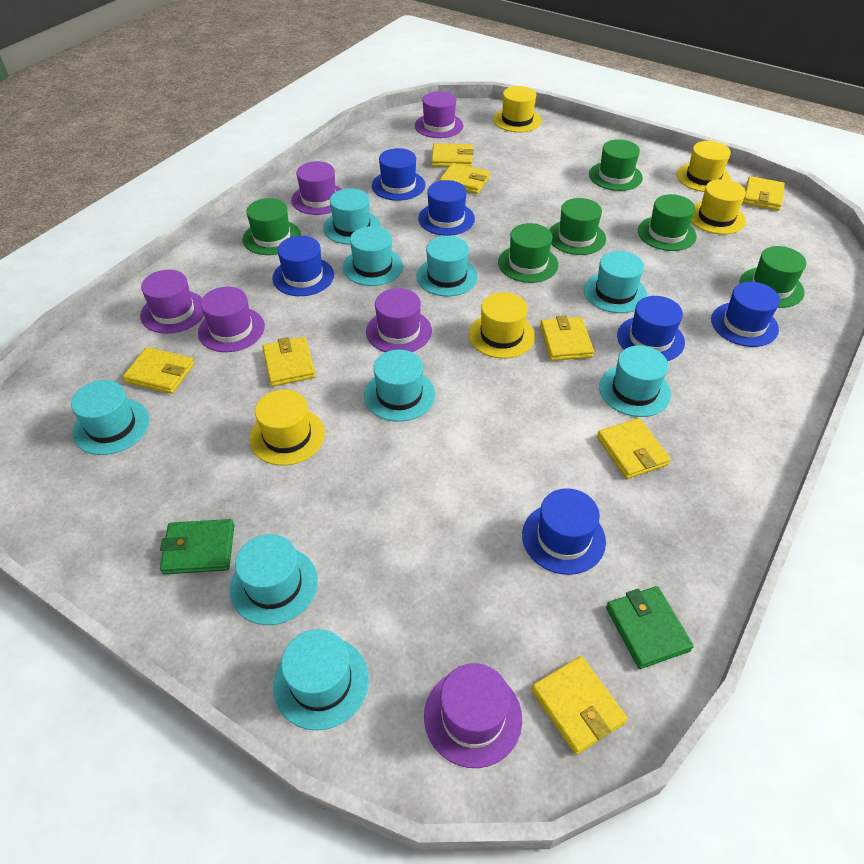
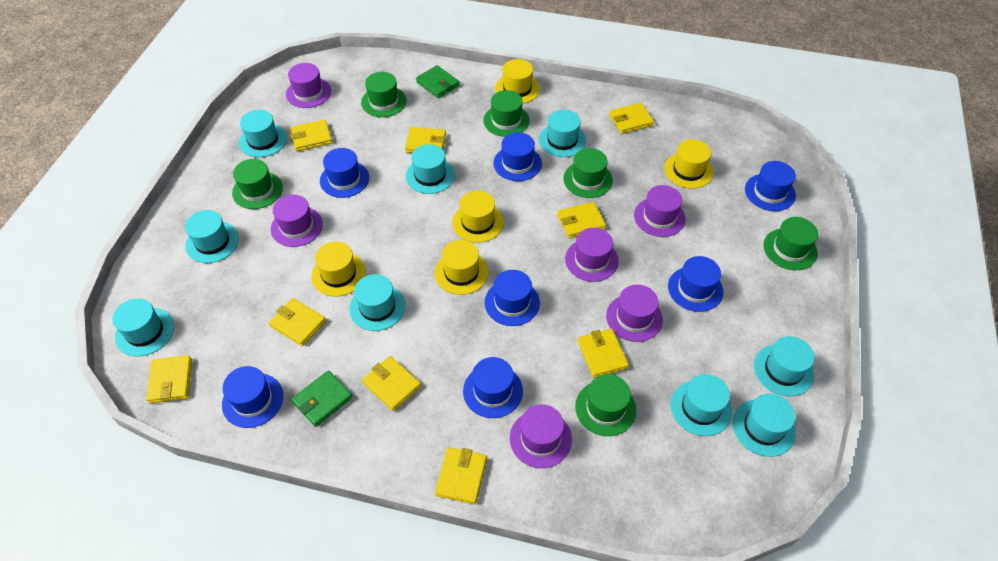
blue hat: [272,236,334,296] [372,148,425,201] [418,180,475,236] [522,488,606,575] [617,296,685,361] [711,282,780,347] = 6 -> [222,366,283,428] [320,148,369,198] [463,357,523,418] [484,270,540,326] [493,132,542,181] [668,256,723,312] [745,161,796,211] = 7
yellow wallet: [123,347,194,394] [262,337,316,386] [431,143,474,167] [439,163,490,194] [531,656,628,755] [540,315,594,361] [597,418,671,479] [743,176,785,211] = 8 -> [146,355,192,403] [269,298,326,346] [290,120,332,151] [362,356,421,411] [405,127,446,153] [435,447,487,504] [557,202,606,238] [578,329,629,378] [609,103,654,134] = 9

